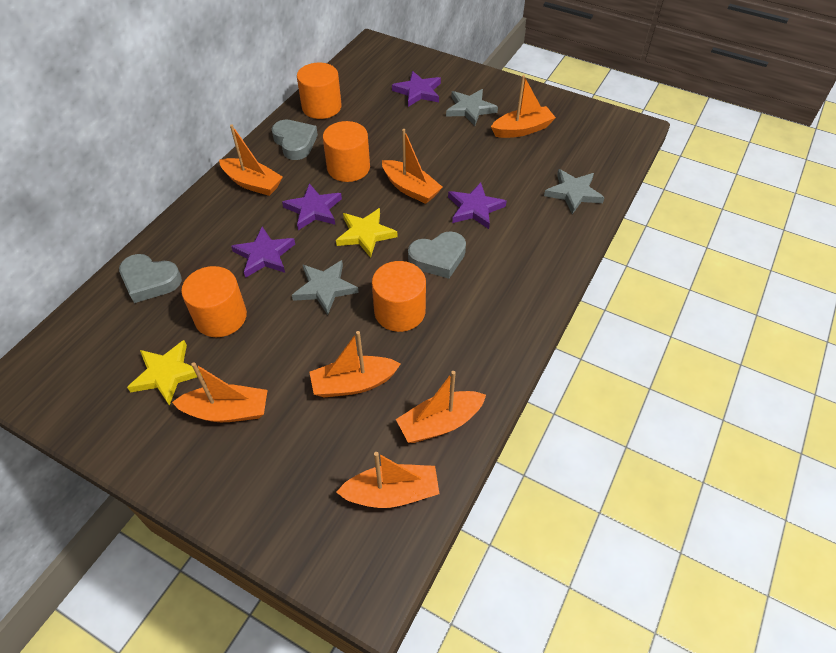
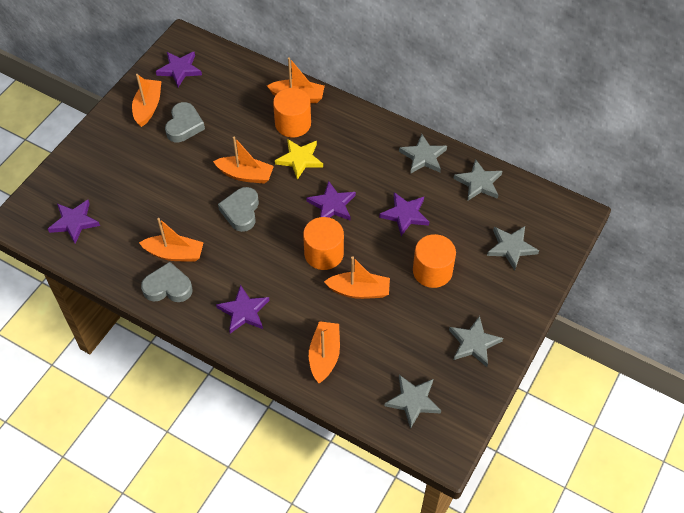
grey star: [292,260,359,315] [446,89,498,126] [544,169,605,214] = 3 -> [385,375,441,429] [399,134,447,174] [449,316,503,367] [454,159,502,200] [487,226,539,270] = 5
orange boat: [172,362,267,422] [219,124,283,196] [310,331,401,397] [336,452,439,508] [382,129,443,204] [396,371,486,443] [491,75,556,138] = 7 -> [132,74,161,127] [139,218,204,261] [213,137,274,184] [267,57,325,103] [309,321,340,383] [324,256,390,299] = 6
orange cylinder: [181,266,247,337] [297,63,342,119] [323,121,370,182] [372,261,426,332] = 4 -> [273,88,311,137] [303,217,344,270] [413,234,456,288] = 3
purple star: [231,227,295,278] [282,183,342,230] [392,71,441,107] [448,182,507,229] = 4 -> [48,200,100,244] [156,51,202,87] [216,285,270,333] [306,181,356,221] [379,192,429,236] = 5
yellow star: [127,340,197,406] [336,208,398,258] = 2 -> [275,139,323,180] = 1

